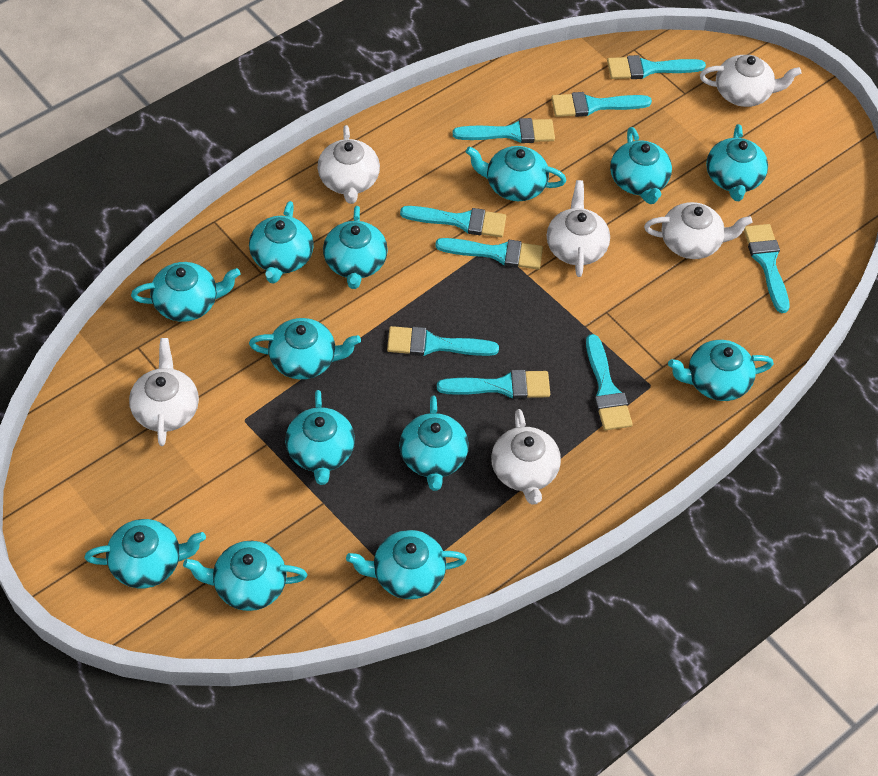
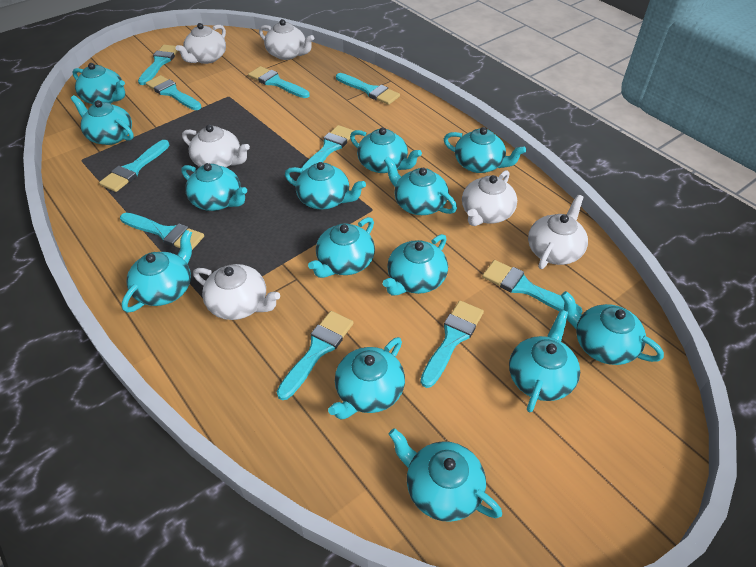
turquoise brush: [387,326,499,356] [400,206,506,237] [435,238,543,270] [437,370,550,399] [452,118,555,143] [551,92,652,117] [586,334,633,430] [607,55,706,79] [744,224,790,313] = 9 -> [99,140,170,192] [120,213,204,250] [138,45,178,85] [146,75,201,110] [248,66,310,98] [277,311,353,400] [300,125,354,174] [336,73,400,105] [420,301,484,388] [482,260,582,313] = 10
turquoise teapot: [85,519,206,588] [131,262,241,322] [183,541,307,611] [249,201,314,283] [249,318,361,379] [285,390,355,485] [323,206,388,289] [346,530,467,599] [399,396,469,491] [466,146,566,201] [610,127,672,204] [668,340,774,401] [706,124,768,201] = 13 -> [70,95,134,145] [72,63,125,104] [122,230,192,313] [181,163,247,211] [285,162,366,209] [308,217,375,278] [328,337,405,419] [350,127,422,173] [383,234,448,296] [384,157,457,215] [389,428,502,522] [444,127,526,173] [509,310,580,412] [561,291,664,365] = 14

